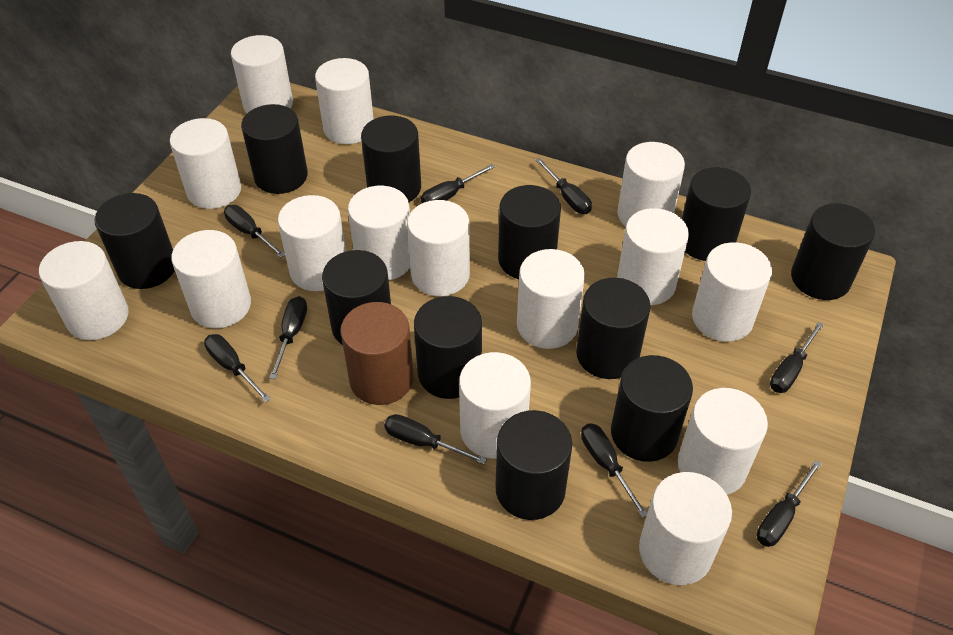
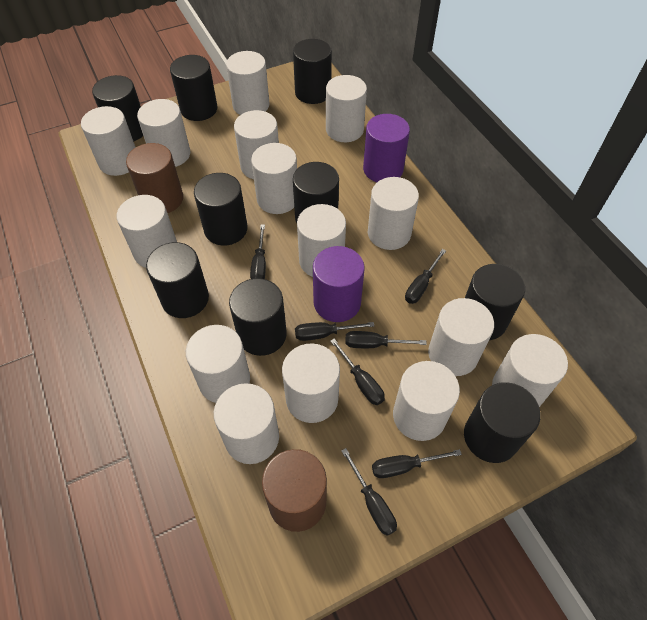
black cylinder: [95,193,175,289] [241,104,308,194] [322,250,391,345] [361,116,421,202] [414,296,482,399] [496,410,573,520] [498,185,561,279] [576,278,650,379] [611,355,693,462] [682,167,751,261] [791,203,875,300] = 11 -> [92,75,143,142] [146,242,209,318] [170,55,218,121] [194,173,248,245] [229,278,287,356] [293,39,332,104] [293,162,339,223] [464,382,541,463] [465,264,525,340] = 9
black screwdriver: [204,334,271,402] [224,205,285,258] [269,296,307,379] [384,414,487,465] [421,164,495,203] [535,158,592,214] [581,423,647,518] [757,460,821,547] [770,322,824,393] = 9 -> [250,225,266,279] [295,322,374,341] [330,339,385,405] [341,448,397,536] [345,331,427,348] [372,449,462,478] [405,249,446,304] = 7
brown cylinder: [340,302,414,405] = 1 -> [126,143,183,213] [262,449,327,532] = 2
purple cylinder: none = 0 -> [313,246,364,322] [363,114,410,182] = 2

